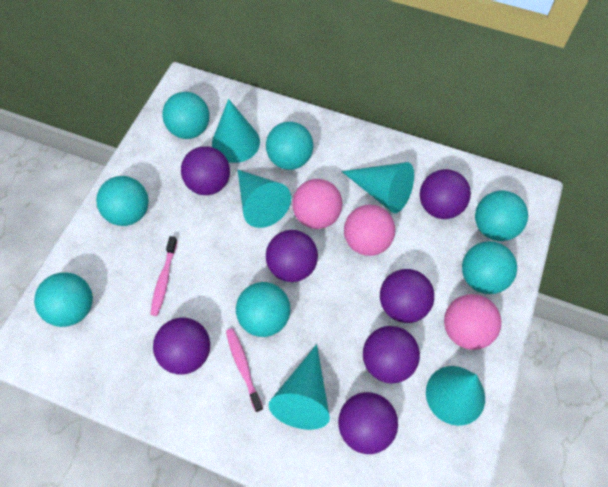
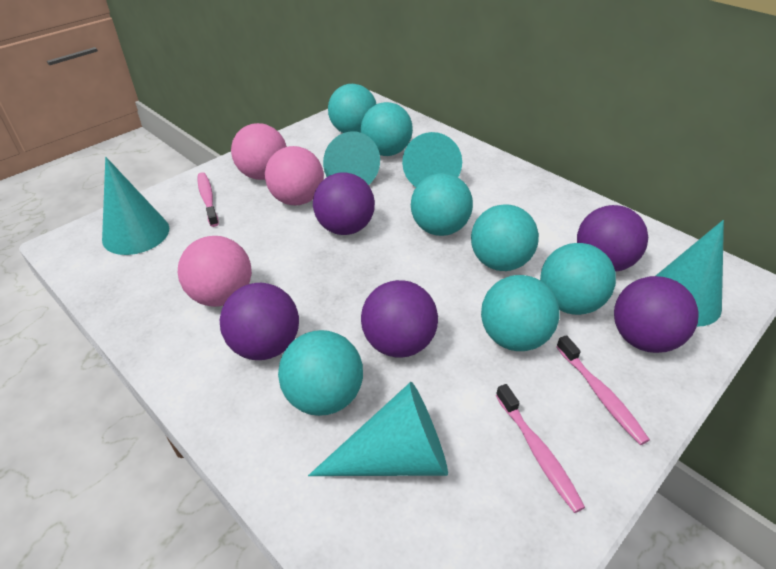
pink toothbrush: [150,236,178,316] [226,328,263,412] = 2 -> [198,172,219,227] [496,384,585,513] [556,335,650,445] = 3
purple ball: [153,318,210,375] [181,146,230,195] [266,230,318,282] [338,392,398,454] [363,326,420,384] [380,269,434,323] [420,169,471,219] = 7 -> [220,283,299,360] [313,172,375,235] [361,280,438,358] [577,205,648,272] [614,276,699,353] = 5

